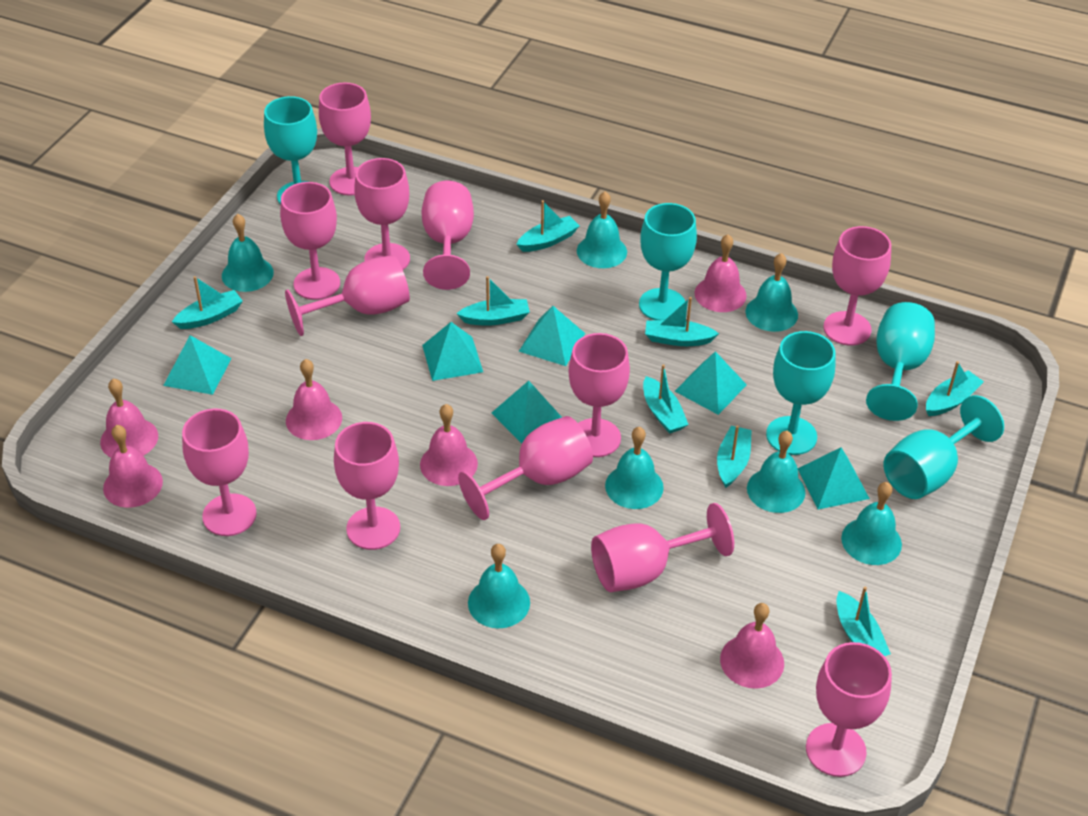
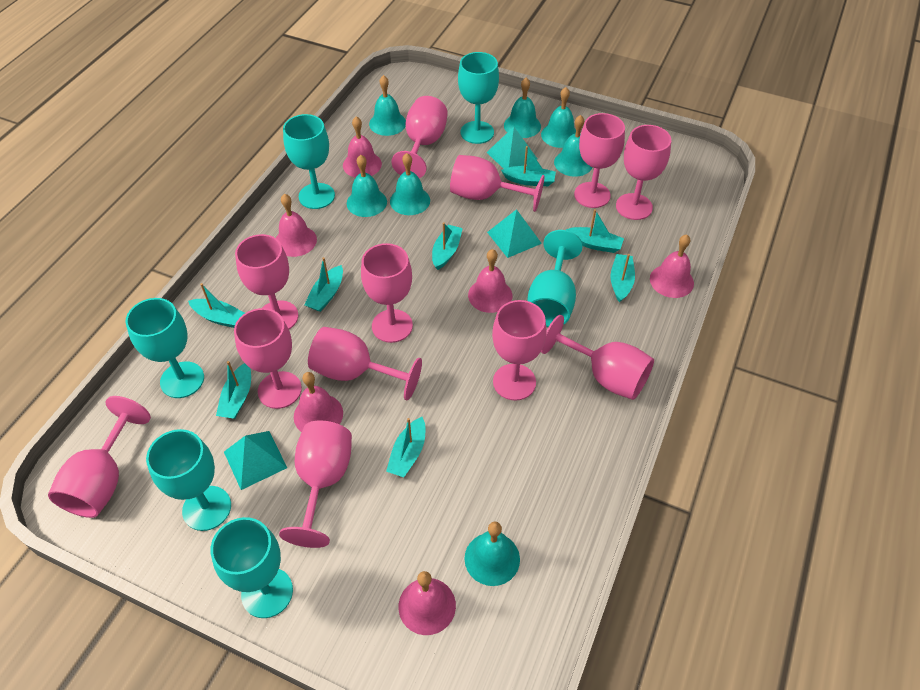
turquoise goblet: [264,96,317,205] [639,203,697,320] [766,331,836,455] [866,302,935,421] [884,395,1004,499] = 5 -> [126,298,204,398] [146,429,231,531] [210,517,293,618] [283,114,335,209] [458,52,499,144] [527,230,583,327] = 6
turquoise pyramid: [163,335,232,395] [422,322,483,381] [492,381,562,444] [518,306,585,366] [675,351,747,415] [797,448,870,510] = 6 -> [224,431,287,490] [487,127,537,169] [487,209,542,258] = 3

